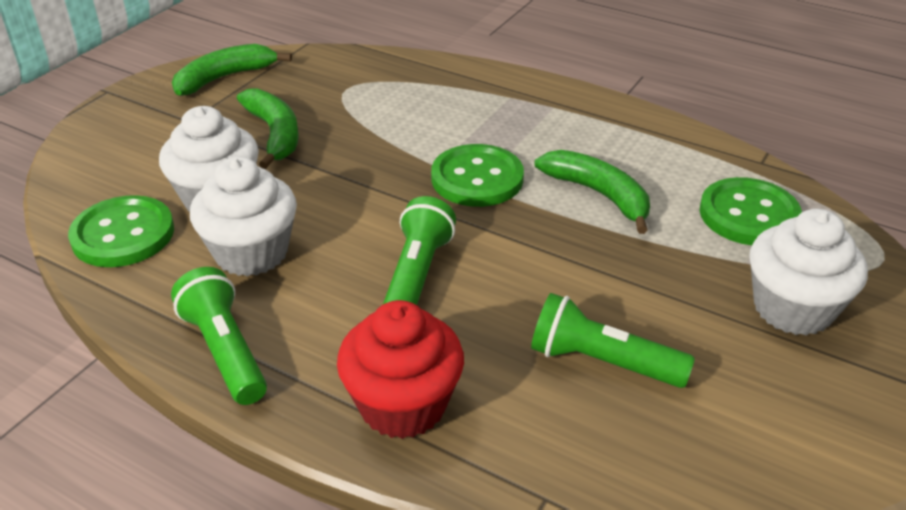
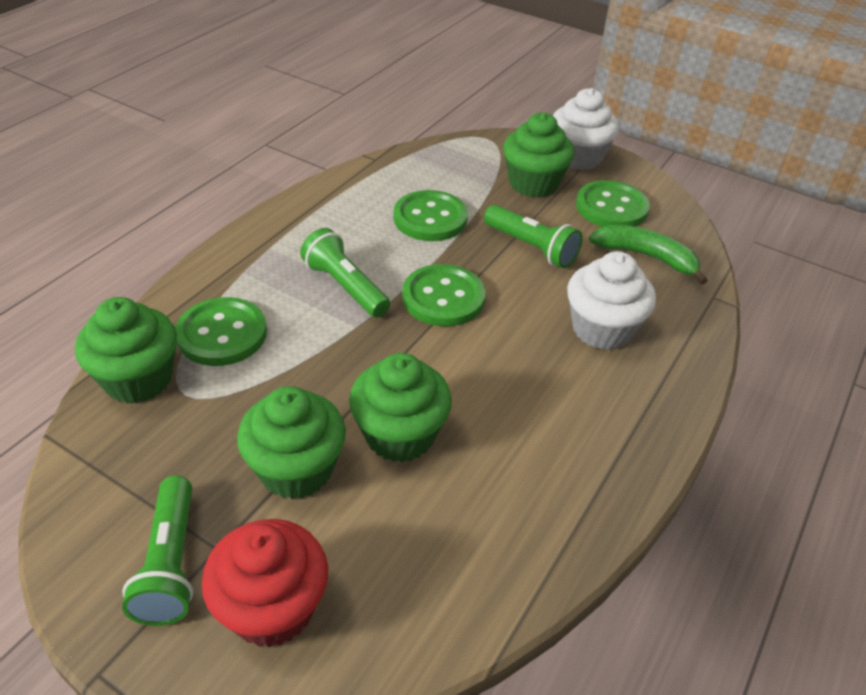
green banana: [172,44,292,96] [237,88,299,169] [535,150,650,234] = 3 -> [589,225,708,285] = 1
green button: [68,195,174,267] [431,144,524,207] [699,177,802,245] = 3 -> [175,297,267,366] [394,190,468,241] [402,264,486,326] [576,180,650,227] = 4
green cupcake: none = 0 -> [75,297,177,404] [237,386,346,499] [349,353,452,462] [503,113,574,197] = 4
white cupcake: [159,106,259,212] [190,156,297,276] [749,209,868,336] = 3 -> [553,88,619,170] [567,251,656,350] = 2

